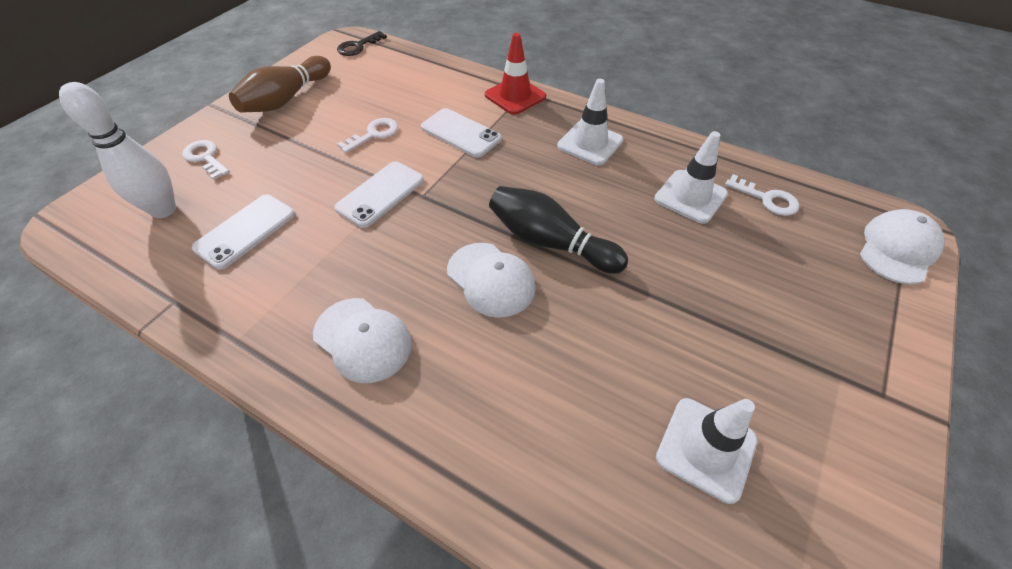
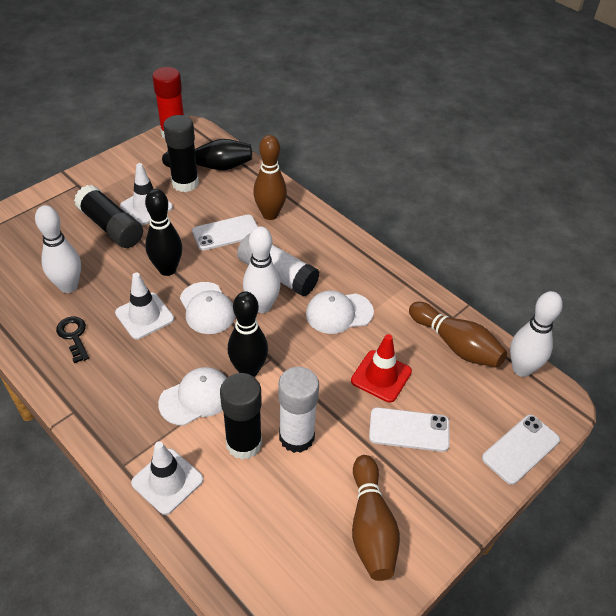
black bowling pin: [489,186,628,274] = 1 -> [145,189,182,276] [162,139,252,170] [228,291,268,377] = 3
black glue stick: none = 0 -> [74,185,143,248] [163,115,199,192] [220,373,262,460] = 3
brown bowling pin: [229,56,331,113] = 1 -> [253,135,287,220] [352,455,400,581] [409,302,507,368] = 3
red glue stick: none = 0 -> [152,67,184,138] = 1
white bowling pin: [59,82,176,218] = 1 -> [35,205,81,293] [243,226,280,313] [510,291,563,377] = 3
white glue stick: none = 0 -> [237,233,320,296] [278,367,319,453] = 2
white key: [182,140,230,180] [337,118,398,153] [725,174,799,216] = 3 -> none = 0

